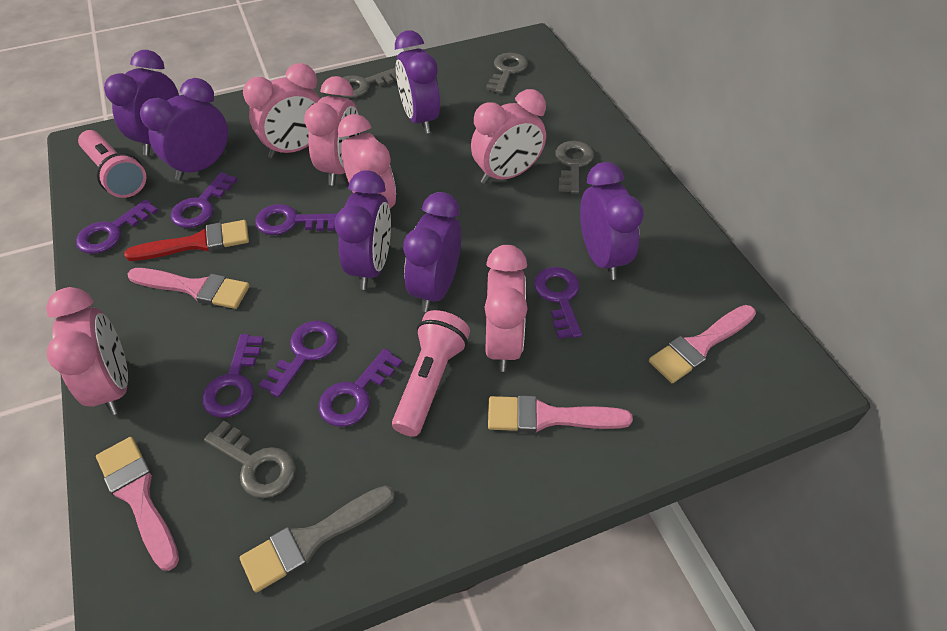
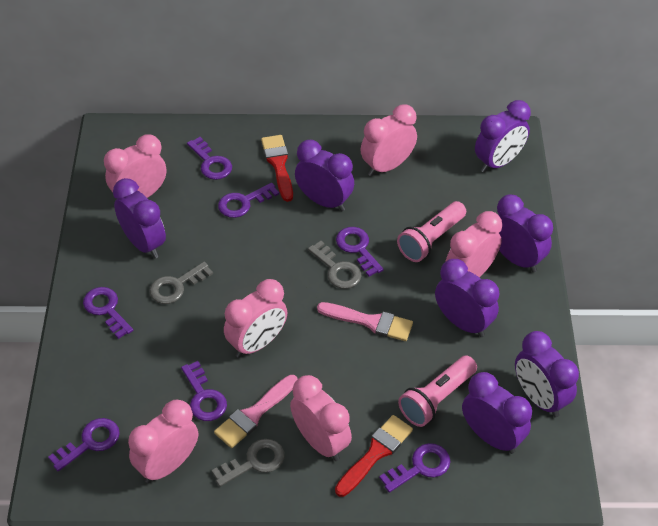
grey brush: [240,486,395,593] = 1 -> none = 0
grey key: [204,421,295,498] [339,68,397,98] [486,53,528,93] [555,141,594,194] = 4 -> [149,262,213,304] [212,439,285,487] [308,241,361,289] = 3
pink brush: [96,437,179,571] [128,268,250,309] [488,395,633,433] [649,305,756,383] = 4 -> [214,375,298,448] [317,302,413,341] = 2
purple clock: [104,50,179,155] [140,78,228,180] [335,170,391,290] [395,30,440,134] [403,192,461,312] [580,162,644,280] = 6 -> [113,178,166,258] [295,140,354,211] [435,259,499,337] [462,372,532,454] [475,100,531,173] [497,195,553,273] [515,331,579,417] = 7
red brush: [124,220,249,261] = 1 -> [261,135,293,202] [335,415,413,497] = 2

